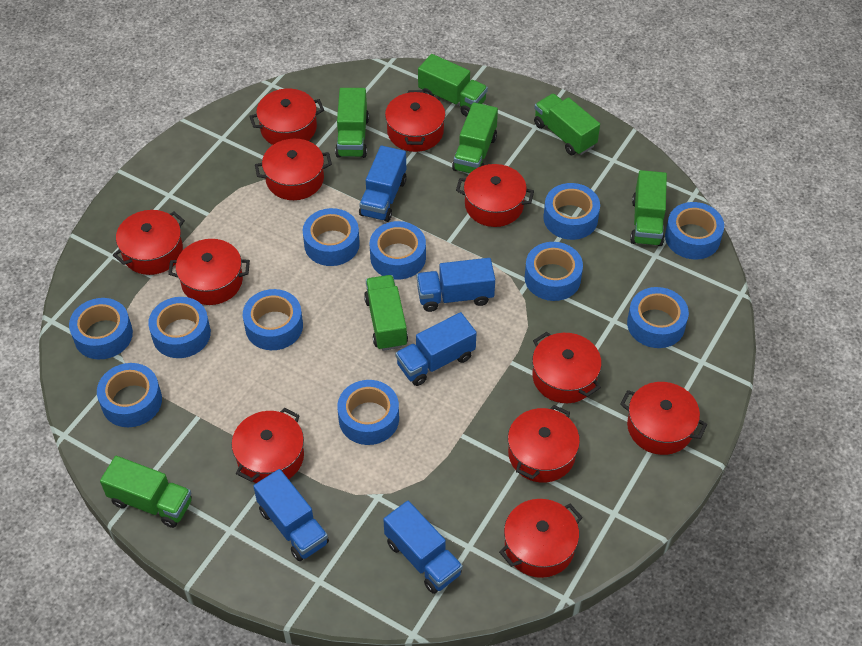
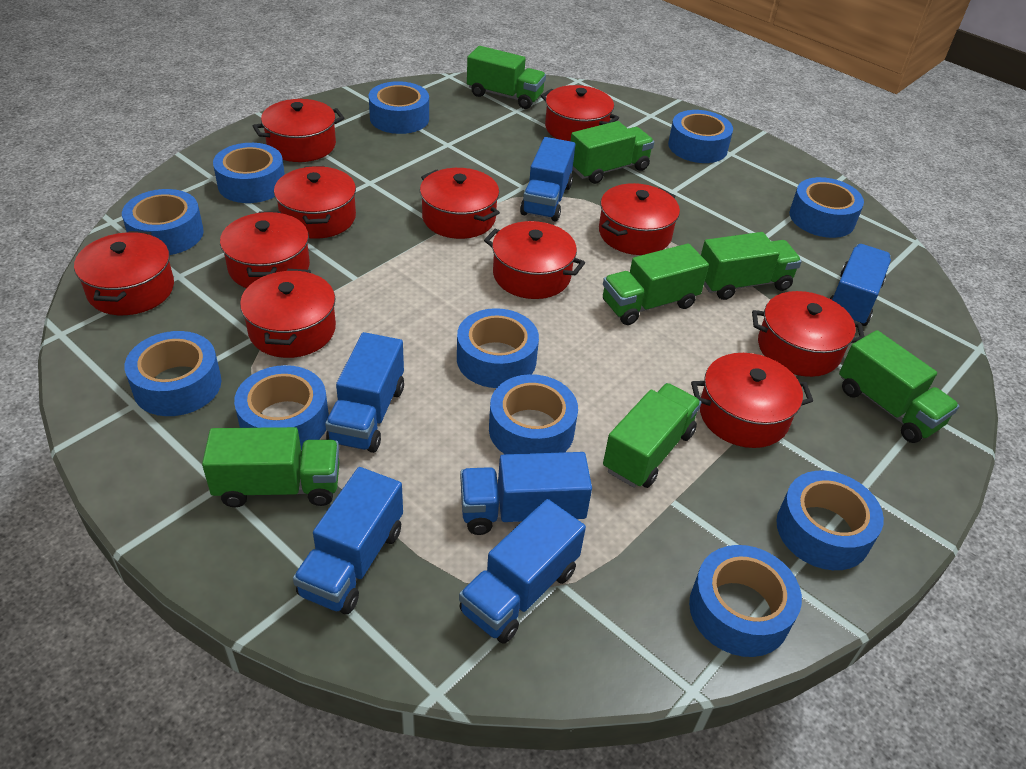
blue truck: [253,469,329,561] [359,146,407,222] [383,501,463,594] [395,312,477,386] [417,258,495,312] = 5 -> [293,467,403,614] [325,332,404,453] [459,499,586,644] [460,452,592,535] [520,137,575,221] [830,244,891,326] = 6

